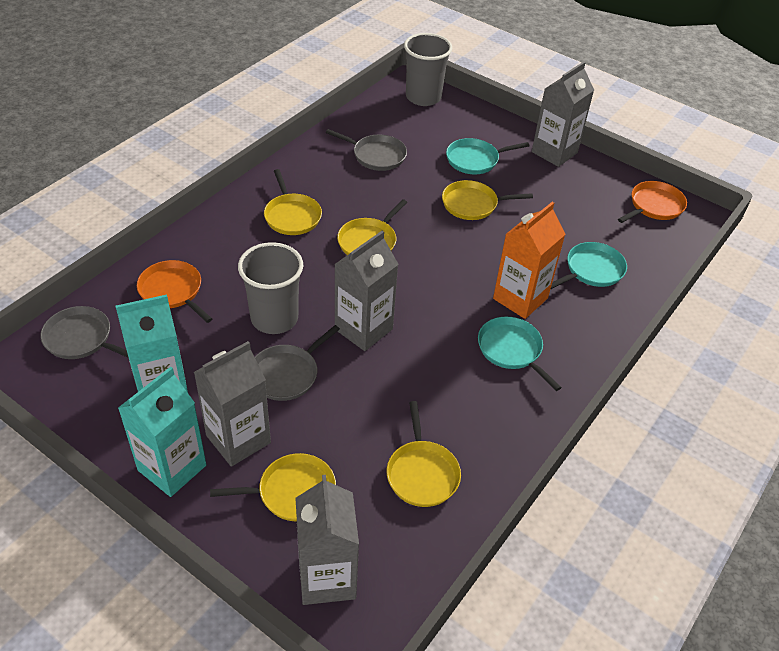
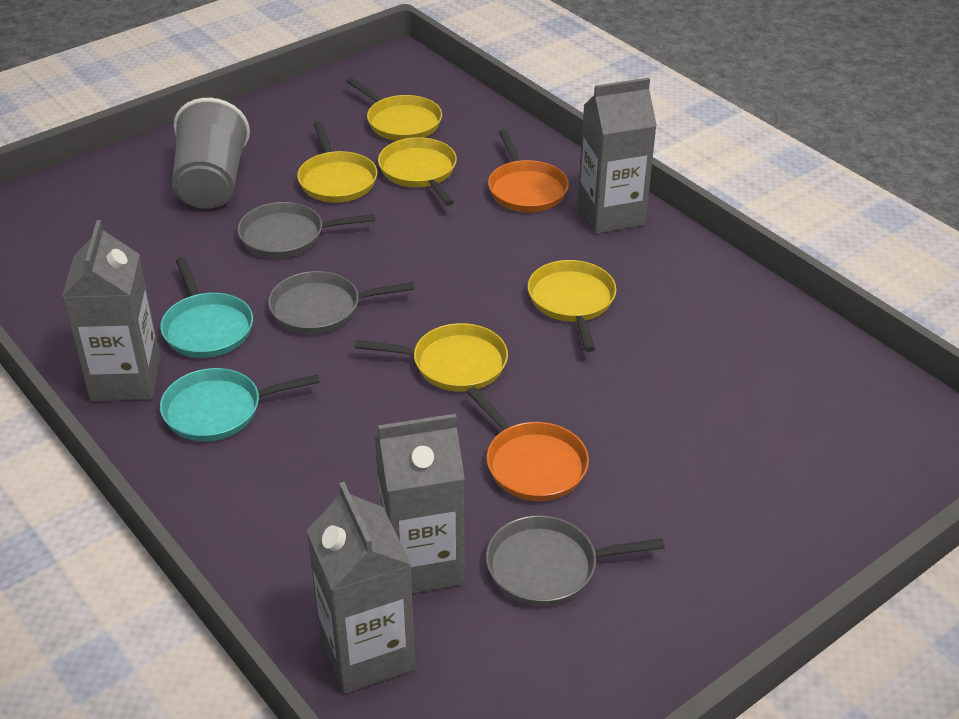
grey cup: [238,242,303,334] [404,33,452,106] = 2 -> [172,98,250,209] = 1
orange carton: [493,202,565,319] = 1 -> none = 0
turquoise carton: [116,295,188,393] [118,367,206,497] = 2 -> none = 0
turquoise pan: [446,138,529,174] [478,317,562,391] [551,242,627,289] = 3 -> [160,257,253,358] [160,368,319,441] = 2

